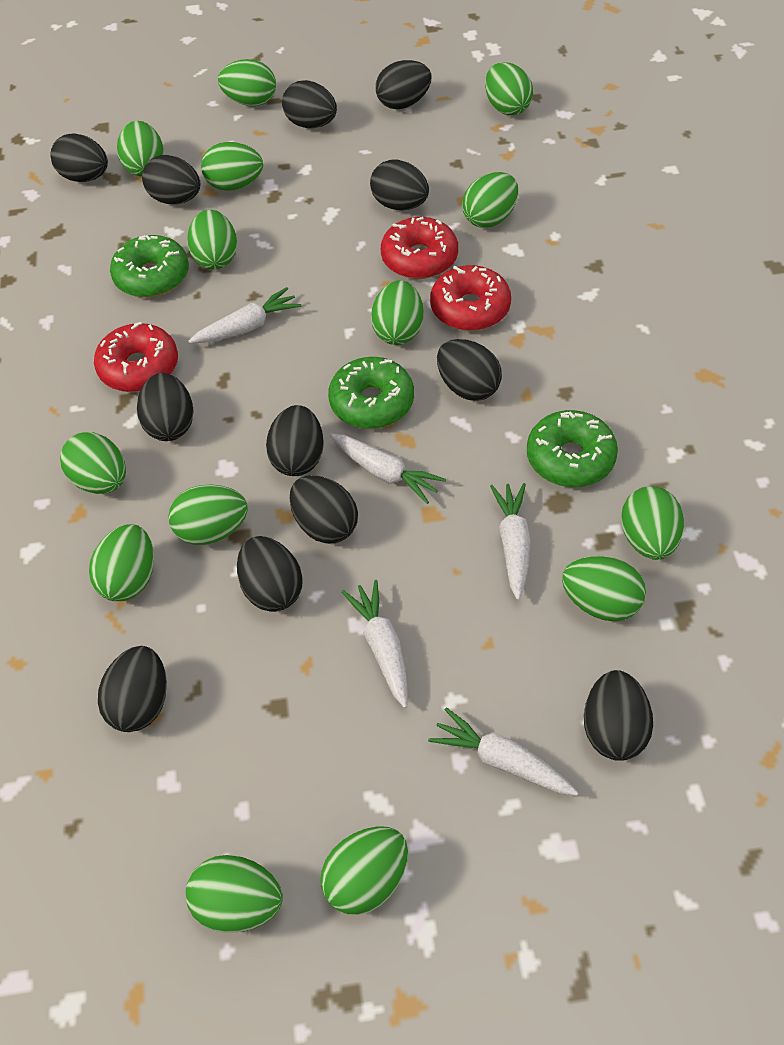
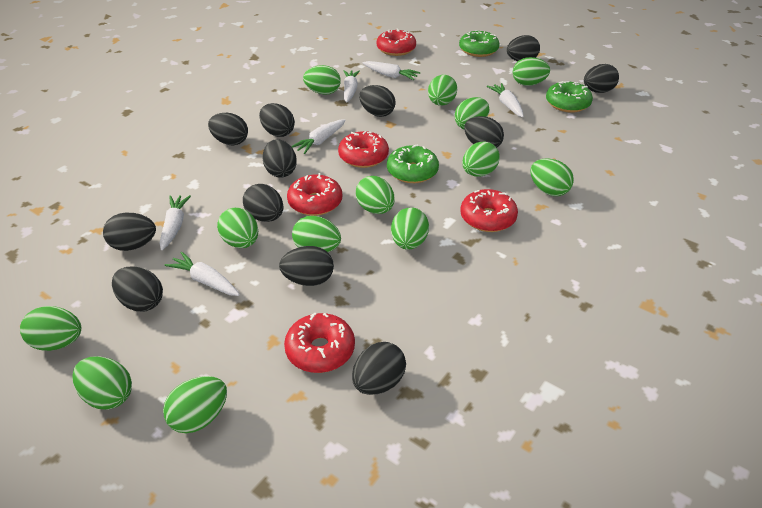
green egg: [60,432,126,494] [89,524,154,601] [117,121,164,176] [168,485,248,545] [186,855,283,933] [187,210,237,270] [201,142,263,191] [218,59,276,106] [320,827,408,915] [371,280,424,345] [462,172,518,228] [485,62,533,115] [562,556,646,621] [621,486,684,560] = 14 -> [20,306,81,351] [72,356,132,410] [163,376,227,434] [217,208,258,248] [292,216,341,252] [303,65,341,95] [356,176,395,214] [391,207,429,250] [428,75,457,106] [455,97,489,129] [462,142,500,176] [513,57,550,86] [530,159,574,196] = 13
red donut: [94,322,178,392] [381,217,458,279] [430,265,511,331] = 3 -> [284,313,355,373] [287,173,342,216] [338,131,389,168] [377,28,416,56] [460,189,518,232] = 5
white carrot: [188,287,301,343] [330,433,446,504] [342,580,408,708] [428,708,578,796] [490,483,531,600] = 5 -> [160,195,191,250] [165,252,240,296] [291,119,346,154] [344,70,360,103] [363,61,420,80] [487,83,524,117] = 6

